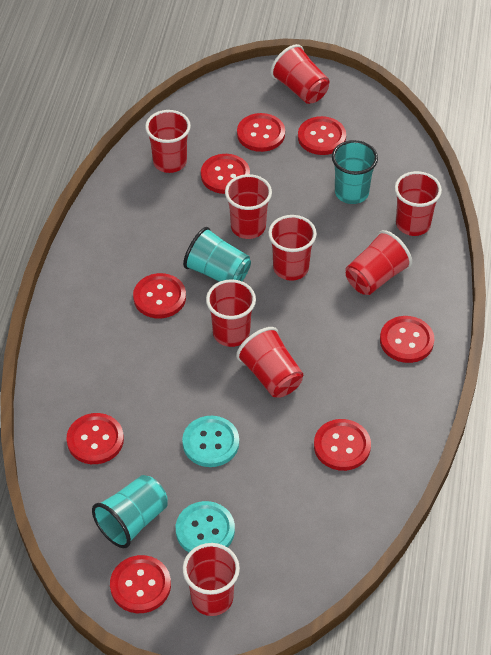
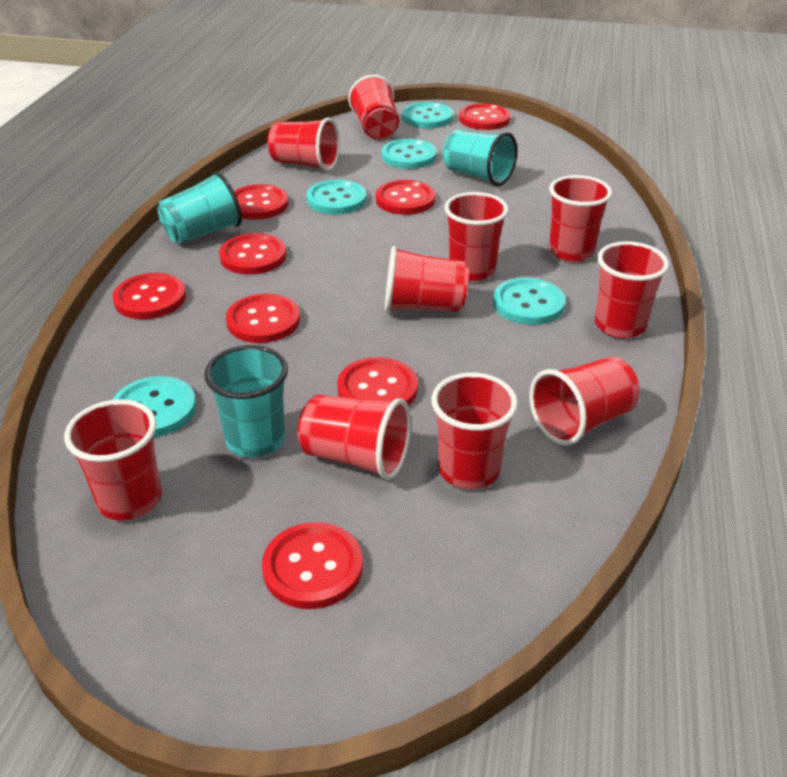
red cup: [145,110,191,173] [182,543,240,616] [206,279,256,347] [225,174,272,239] [236,327,303,398] [268,215,317,281] [270,44,329,104] [346,230,412,295] [394,171,442,236] = 9 -> [64,399,162,521] [267,118,340,171] [298,394,411,480] [348,75,399,139] [385,246,469,312] [431,373,518,489] [444,192,509,282] [529,357,640,445] [549,175,612,262] [595,241,669,339] = 10
turquoise button: [176,501,235,552] [182,416,239,467] = 2 -> [113,376,196,437] [306,180,367,215] [381,139,437,169] [402,102,453,128] [493,278,566,325] = 5

